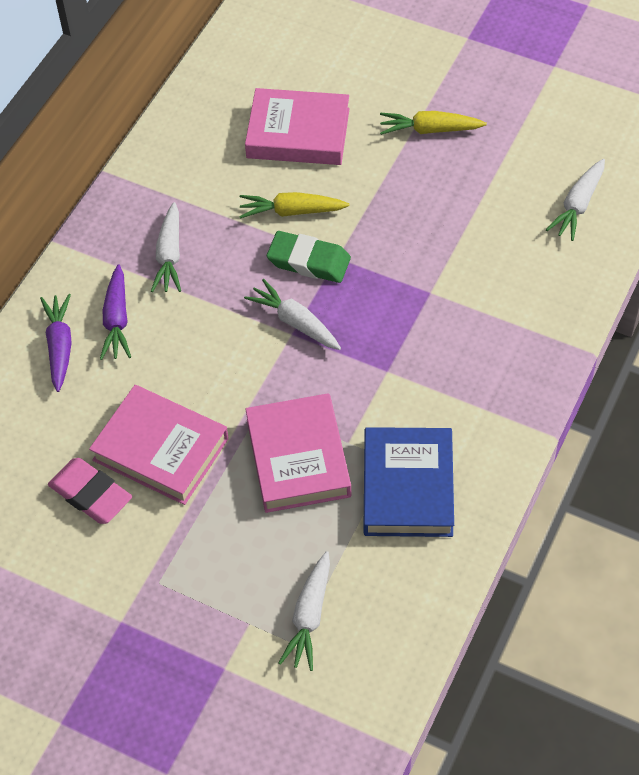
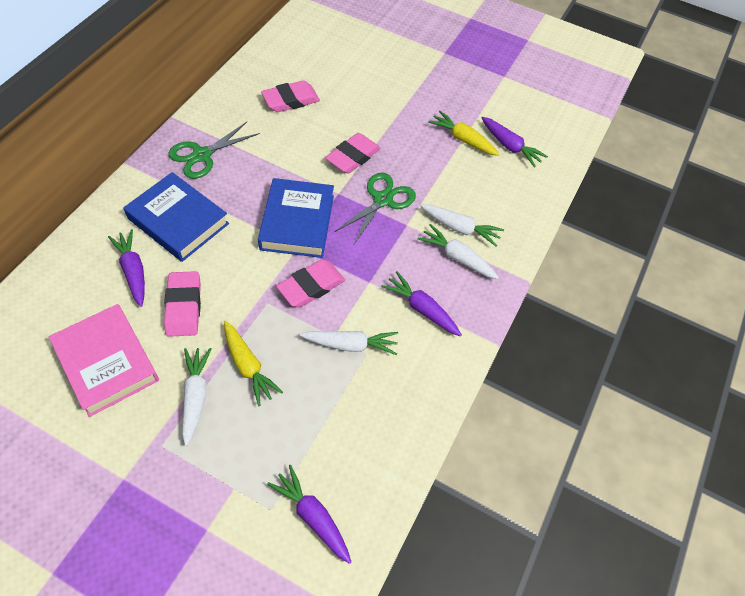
blue book: [364,427,454,537] = 1 -> [123,172,229,262] [258,178,334,258] = 2
green eraser: [267,231,351,283] = 1 -> none = 0
green scissors: none = 0 -> [168,122,260,179] [334,172,416,244] = 2
pink book: [89,385,229,505] [245,88,350,165] [245,393,351,513] = 3 -> [49,304,159,417] = 1
pink eraser: [48,458,132,524] = 1 -> [164,271,201,337] [261,80,320,112] [276,259,345,307] [325,133,381,174] = 4
purple carrot: [40,294,72,392] [100,264,131,360] = 2 -> [108,229,145,307] [267,465,351,564] [381,271,462,336] [482,117,548,168] = 4

